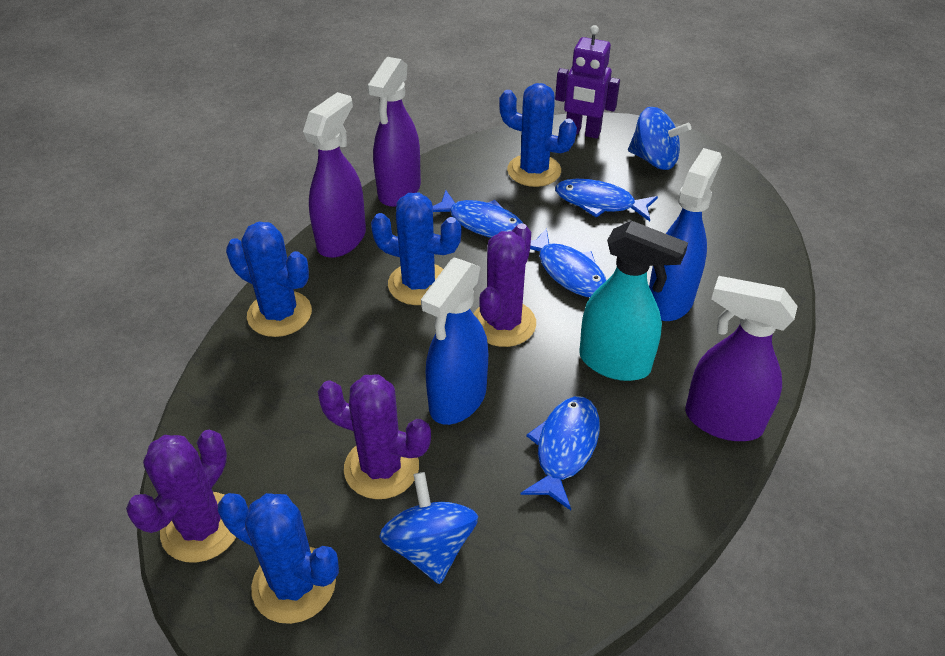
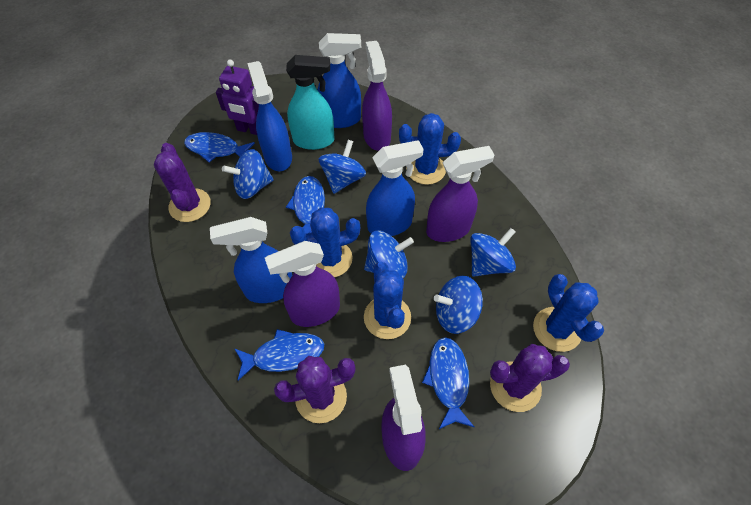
blue spinning top: [379,472,478,584] [628,107,691,170] = 2 -> [222,149,274,199] [318,140,366,194] [364,231,414,278] [434,276,483,334] [470,228,516,277] = 5
blue spray bottle: [421,258,488,425] [649,148,722,321] = 2 -> [210,217,293,303] [247,61,292,171] [317,33,361,128] [366,140,423,236] = 4
purple spray bottle: [303,92,366,258] [367,57,421,207] [685,276,798,441] = 3 -> [265,241,340,327] [362,41,392,151] [382,365,426,471] [426,146,495,242] = 4

